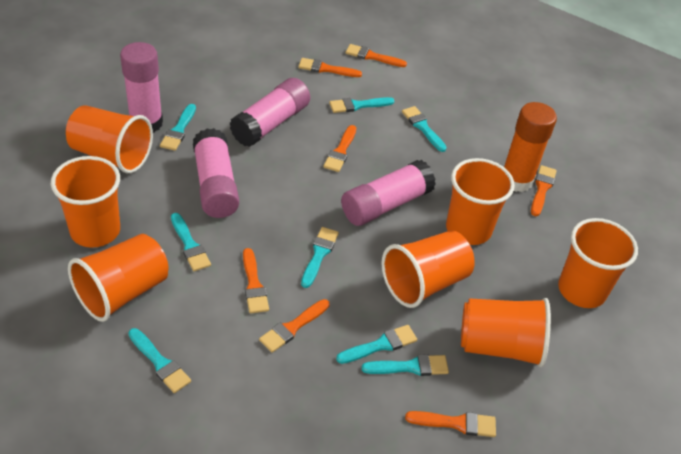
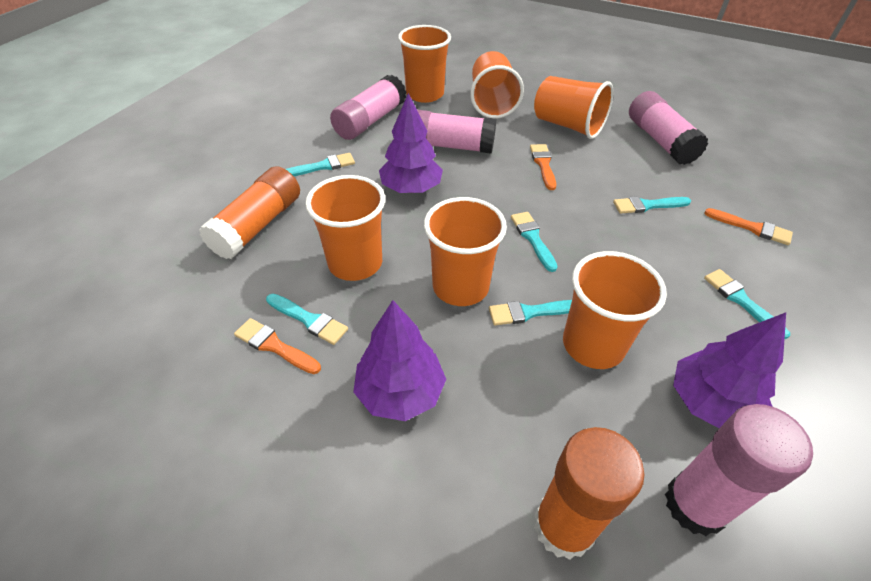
orange brush: [243,248,269,313] [259,299,330,353] [298,58,362,77] [323,125,356,172] [346,44,407,67] [405,411,496,437] [531,165,557,216] = 7 -> [234,318,321,374] [530,144,556,190] [704,208,793,245] = 3
orange cup: [51,156,120,248] [66,105,153,173] [68,234,168,322] [381,230,474,308] [446,158,515,245] [461,298,551,367] [558,218,638,308] = 7 -> [305,175,385,281] [398,25,451,103] [424,197,507,306] [470,51,524,119] [534,76,614,139] [563,251,667,369] = 6
orange glue stick: [504,102,557,192] = 1 -> [199,166,300,259] [534,427,644,560] = 2
purple tree: none = 0 -> [353,300,446,421] [379,93,443,193] [673,313,786,428] = 3
turquoise brush: [128,328,191,393] [160,104,196,151] [171,213,211,271] [301,227,339,288] [329,97,395,113] [336,325,417,364] [362,354,449,376] [402,106,447,152] = 8 -> [266,294,348,345] [286,153,355,176] [489,300,572,325] [511,212,558,272] [613,196,691,214] [704,269,790,339] = 6

